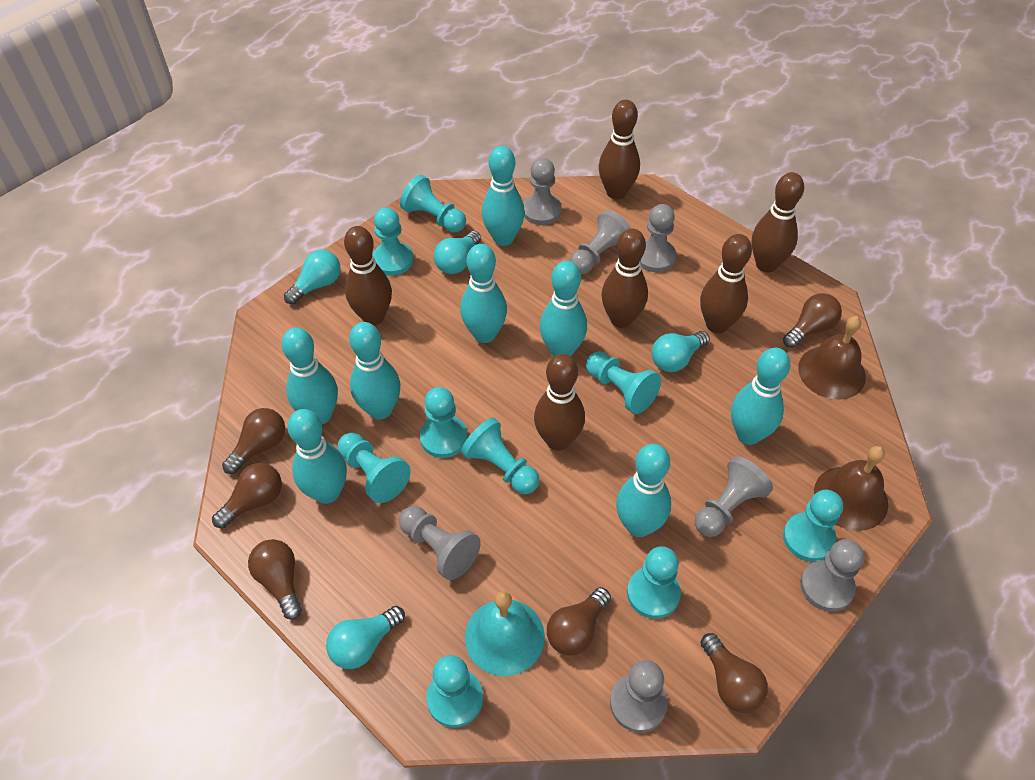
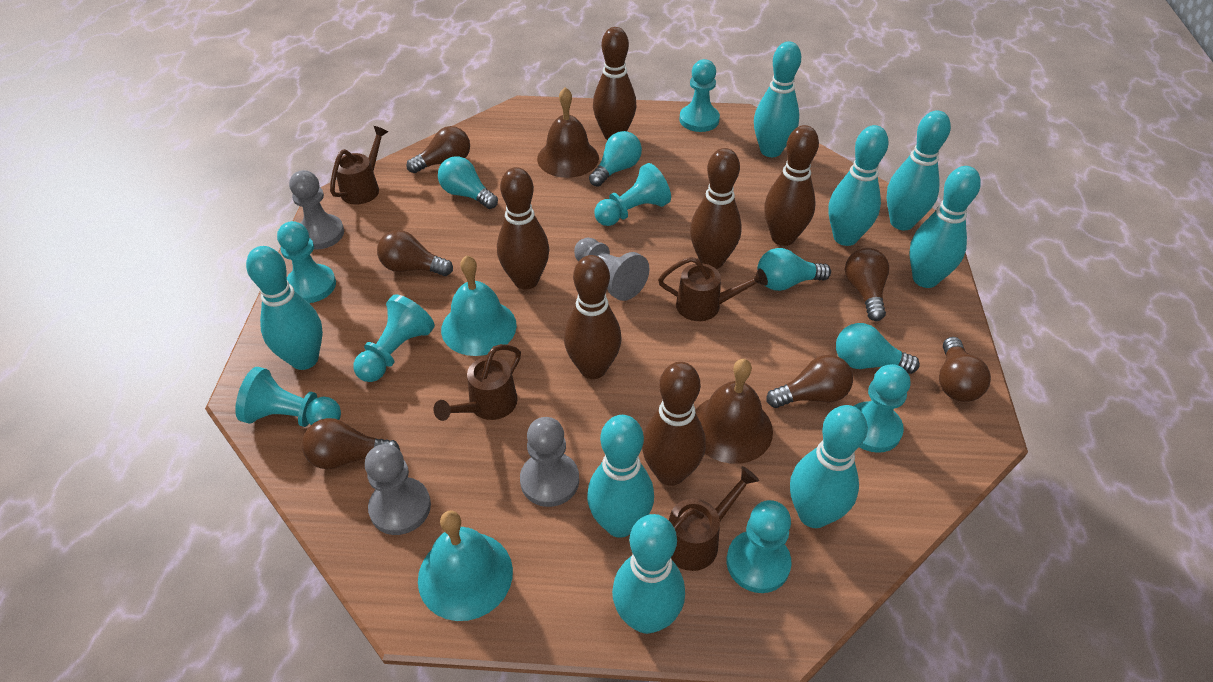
brown watering can: none = 0 -> [330,126,388,205] [434,344,521,421] [658,257,768,321] [669,466,759,571] = 4
grey pawn: [399,506,480,580] [523,158,561,225] [570,210,631,274] [610,660,667,733] [640,204,676,272] [695,456,773,537] [800,539,864,612] = 7 -> [289,170,344,250] [365,444,431,535] [520,417,579,507] [574,238,649,301] = 4
turquoise bell: [465,591,545,676] = 1 -> [418,510,513,621] [441,255,517,356] = 2
turquoise pawn: [337,433,410,503] [372,207,413,276] [400,175,466,232] [420,387,467,458] [427,655,483,728] [461,418,540,494] [586,351,661,414] [627,546,681,619] [783,490,843,562] = 9 -> [235,367,341,427] [277,221,336,303] [354,294,435,382] [594,163,671,226] [679,59,720,132] [727,500,792,593] [854,364,910,453] = 7

